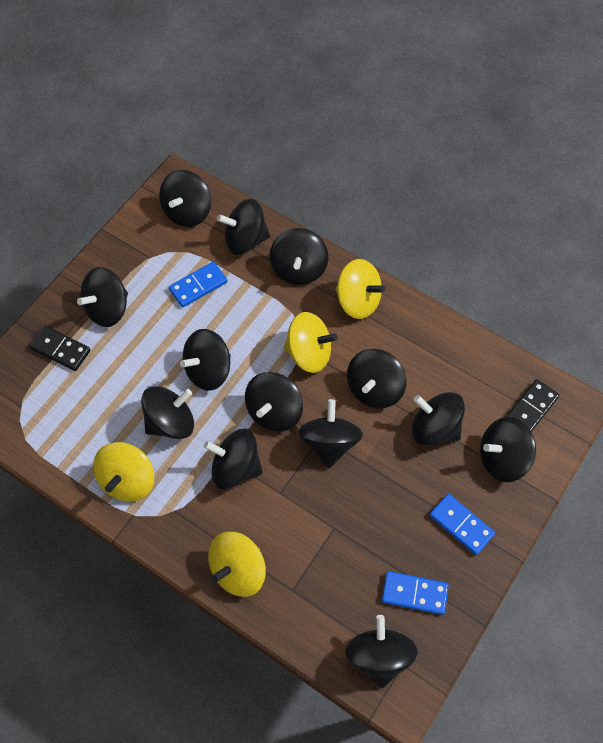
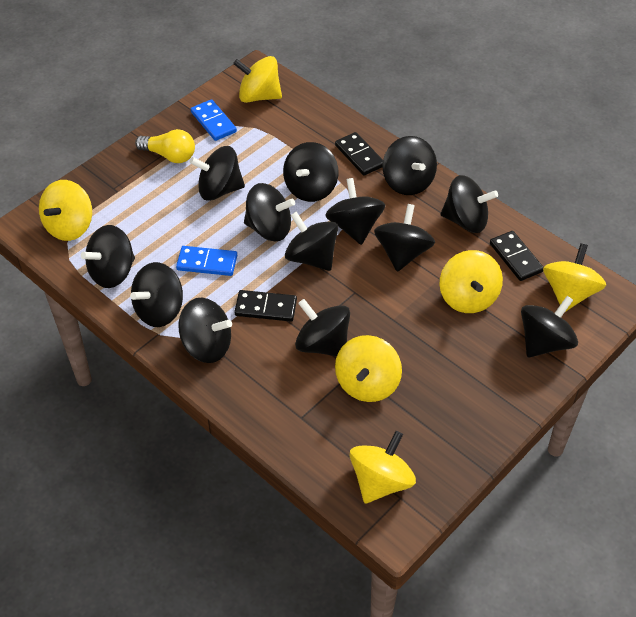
black domino: [29,325,90,371] [506,379,559,432] = 2 -> [234,290,297,321] [335,132,383,175] [490,231,543,281] = 3
blue domino: [169,262,228,307] [382,571,449,615] [430,494,495,555] = 3 -> [176,246,237,276] [191,99,237,141] = 2
yellow light bulb: none = 0 -> [135,129,195,163] = 1
yellow spinning top: [93,442,154,501] [208,532,266,597] [284,312,338,373] [336,259,385,319] = 4 -> [39,180,92,241] [233,56,282,103] [335,335,402,402] [350,431,416,504] [440,250,503,313] [543,243,606,312] = 6

